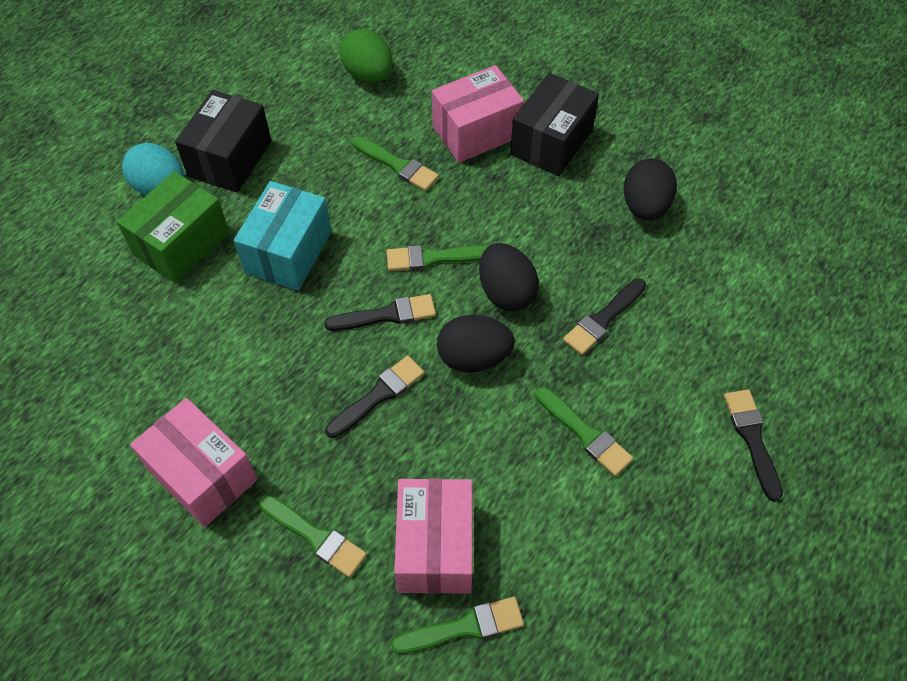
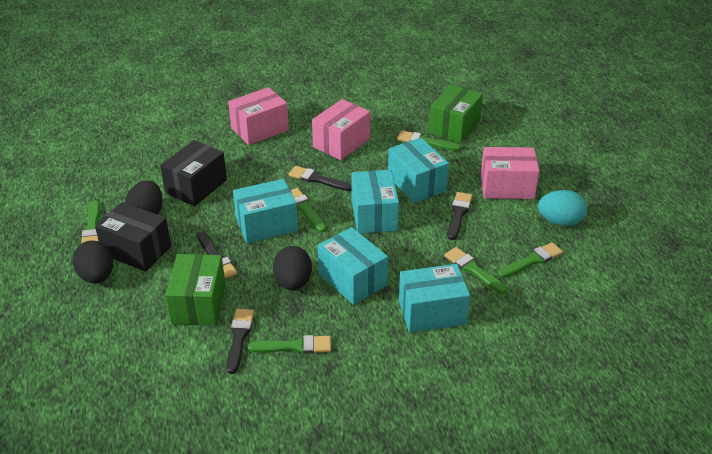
green box: [117,171,230,283] = 1 -> [165,254,225,326] [429,84,483,143] = 2
green brush: [258,494,367,578] [352,136,439,191] [387,245,488,271] [391,597,524,654] [535,387,633,476] = 5 -> [81,200,100,244] [248,335,331,354] [291,188,326,232] [397,131,461,151] [444,247,507,294] [498,242,563,278] = 6
green egg: [339,29,393,82] = 1 -> none = 0
turquoise box: [234,181,331,291] = 1 -> [233,179,298,243] [318,227,388,305] [351,170,399,234] [388,138,449,203] [399,264,470,333] = 5

